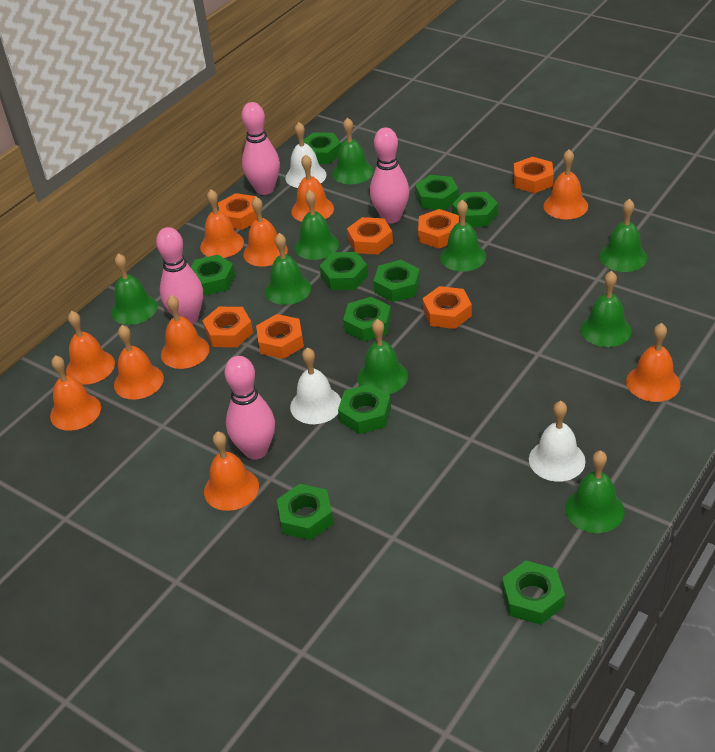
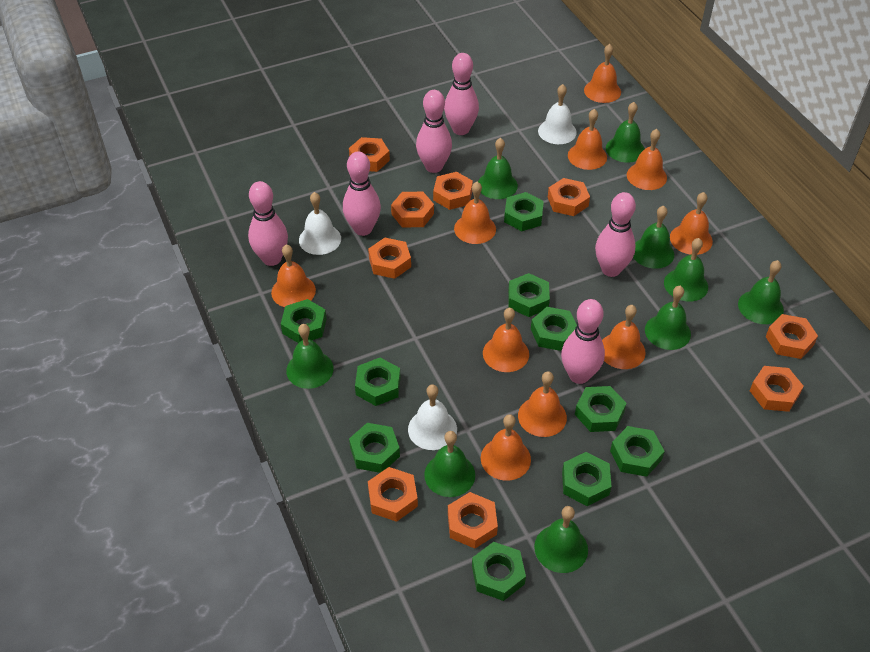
orange nut: [202,307,253,347] [218,193,257,230] [256,314,304,359] [347,217,393,255] [418,209,459,249] [422,286,472,329] [514,157,554,193] = 7 -> [349,137,390,172] [368,238,411,279] [368,467,418,522] [391,192,434,227] [433,172,473,210] [448,492,498,549] [548,178,590,216] [750,366,804,412] [766,314,818,359] = 9
pink bowling pin: [156,227,203,324] [225,356,275,460] [242,102,280,195] [370,127,409,223] = 4 -> [248,181,288,266] [343,152,381,236] [416,90,452,173] [444,53,479,135] [561,299,605,384] [595,192,636,277] = 6

